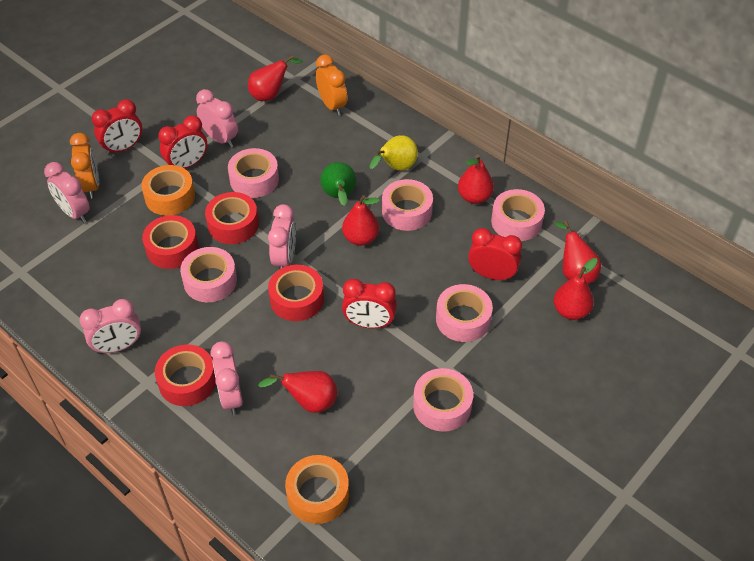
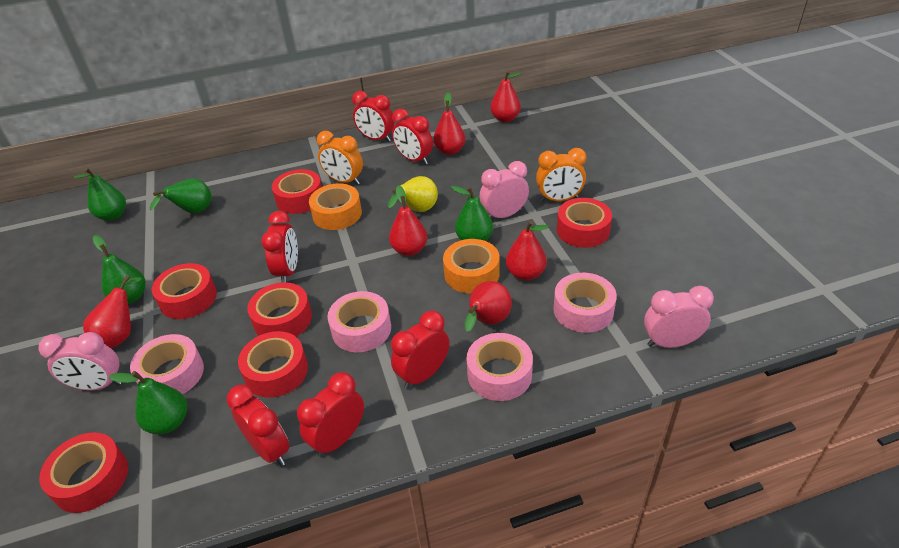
green pear: [321,162,356,206] = 1 -> [74,168,126,221] [93,235,145,304] [109,371,187,434] [149,179,211,213] [451,186,493,241] = 5
pink clock: [44,162,90,223] [79,299,141,354] [196,89,238,147] [211,341,243,415] [268,204,296,269] = 5 -> [38,332,121,390] [480,161,529,219] [644,286,714,348] = 3
pink tape: [180,247,237,302] [228,148,279,198] [382,179,433,231] [413,368,473,432] [436,284,493,342] [491,189,545,241] = 6 -> [130,334,204,394] [328,291,391,352] [467,333,533,401] [553,273,617,333] = 4
red clock: [92,99,142,155] [158,116,207,169] [342,279,397,328] [468,228,522,281] = 4 -> [227,385,289,466] [261,211,298,283] [297,372,364,457] [352,91,394,142] [391,311,449,389] [392,109,433,165] = 6
red tape: [142,215,198,269] [155,345,216,406] [205,192,259,244] [268,265,324,321] = 4 -> [39,433,128,513] [152,263,217,319] [238,331,308,398] [247,282,312,336] [272,169,322,214] [557,198,612,248] = 6

